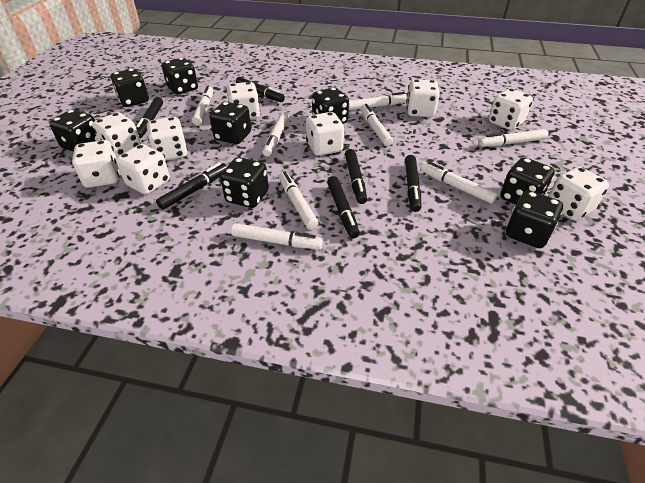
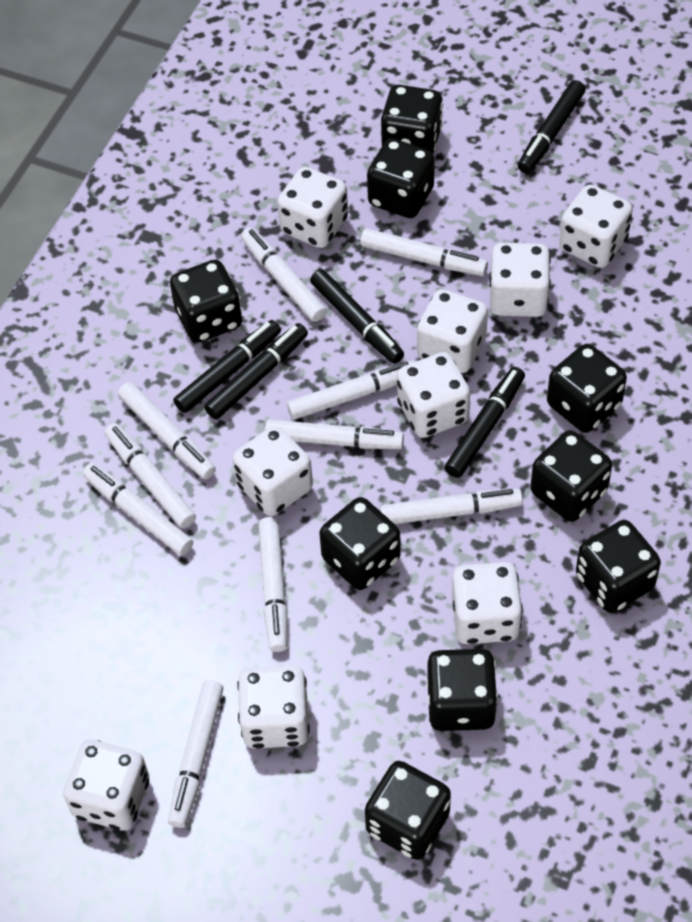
black dice: [49,109,98,152] [111,69,149,107] [162,58,198,95] [210,102,251,144] [220,157,269,208] [312,87,349,124] [500,157,555,205] [506,191,563,248] = 8 -> [170,260,242,343] [319,497,401,590] [365,761,451,860] [367,138,435,218] [381,85,443,153] [426,649,498,731] [530,430,612,522] [547,344,627,433] [576,520,661,613] = 9
black marker: [136,97,163,138] [156,162,227,210] [236,77,285,102] [327,176,360,238] [345,149,367,204] [405,155,421,212] = 6 -> [173,320,281,413] [204,323,308,420] [310,269,404,364] [445,367,525,478] [518,80,586,173] = 5
white marker: [192,86,213,125] [231,223,323,250] [263,112,289,157] [279,172,318,229] [349,92,407,111] [361,104,393,146] [420,161,498,203] [478,129,548,147] = 8 -> [82,463,193,556] [105,423,196,529] [118,382,216,479] [168,680,224,828] [241,228,327,322] [258,517,287,652] [265,420,404,449] [287,361,414,420] [360,229,488,276] [380,489,523,524] = 10

